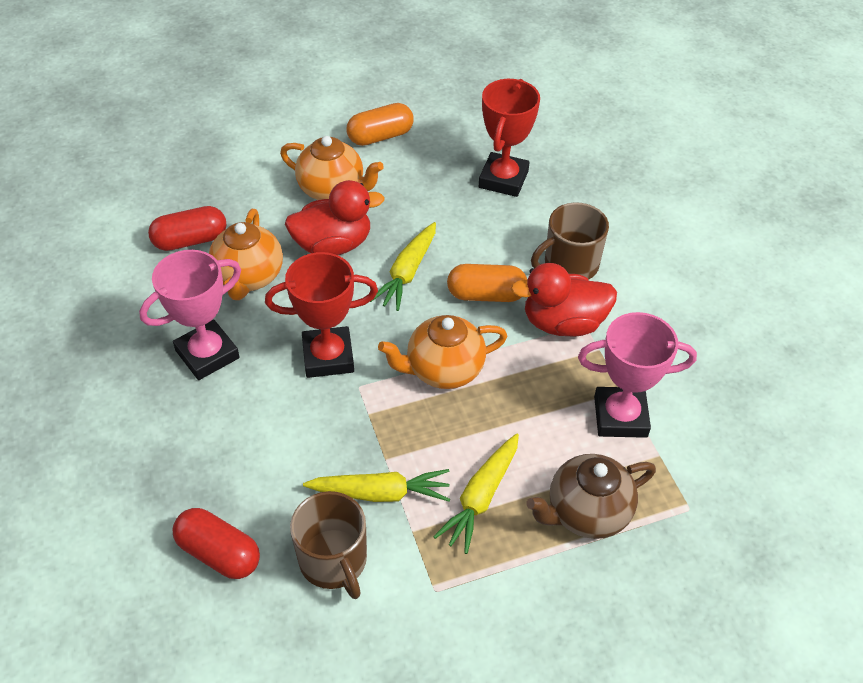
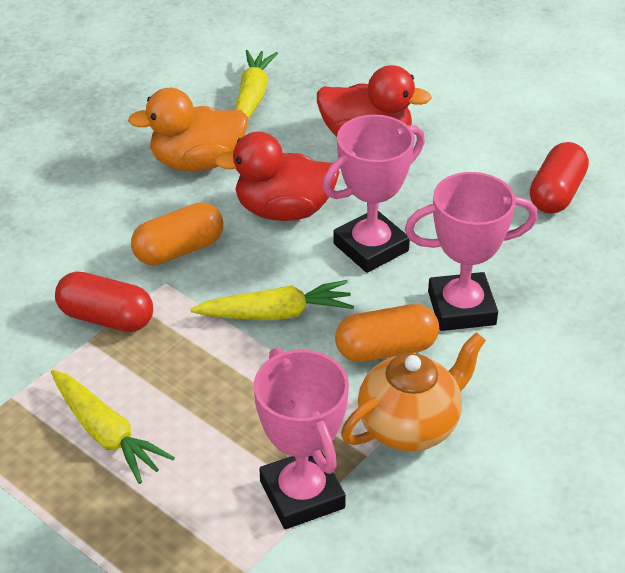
brown mug: [290,491,367,599] [531,202,609,280] = 2 -> none = 0
brown teapot: [526,454,656,539] = 1 -> none = 0
orange duck: none = 0 -> [128,88,248,171] = 1
orange teapot: [209,209,283,300] [280,136,384,200] [378,315,507,389] = 3 -> [341,332,486,451] = 1
pink trophy: [139,250,241,380] [578,312,697,438] = 2 -> [254,348,349,529] [323,115,425,273] [405,172,538,331] = 3
red trophy: [265,252,378,378] [479,79,540,197] = 2 -> none = 0

